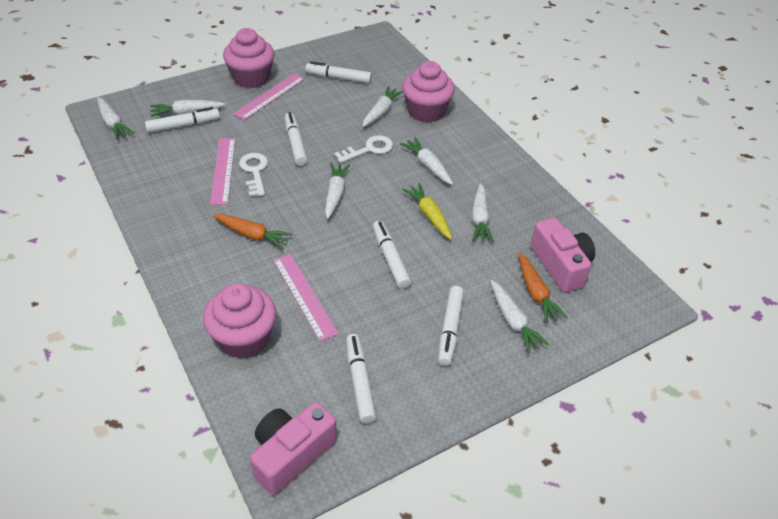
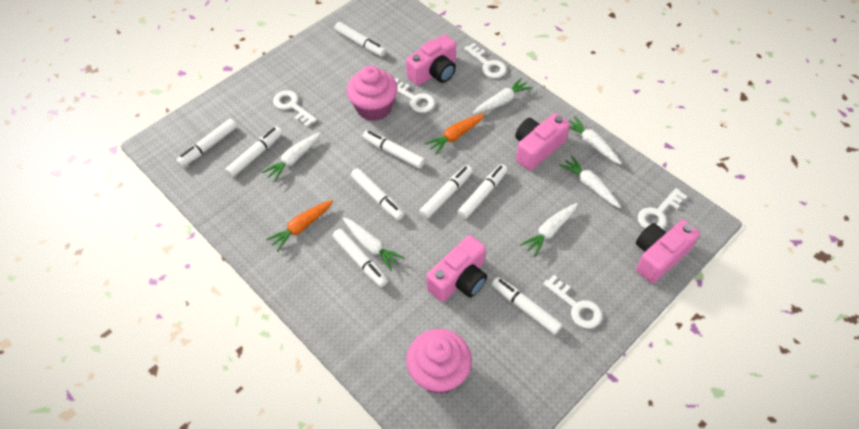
pink camera: [250,402,337,495] [530,218,595,292] = 2 -> [406,34,456,86] [426,235,487,302] [515,113,570,171] [636,220,700,283] = 4
pink cupcake: [203,283,277,359] [223,28,275,88] [402,61,455,123] = 3 -> [347,66,397,121] [406,329,472,394] = 2
pink ruler: [210,138,236,205] [233,73,305,120] [273,254,339,342] = 3 -> none = 0
white carrot: [97,97,135,140] [150,100,225,117] [325,163,350,219] [362,86,403,127] [400,137,453,185] [472,183,494,242] [490,280,549,353] = 7 -> [262,132,321,182] [343,218,405,271] [473,78,532,114] [520,203,578,257] [559,156,621,208] [568,116,621,164] = 6
white key: [239,153,268,197] [334,135,393,163] = 2 -> [273,90,317,127] [395,78,435,113] [464,43,506,78] [543,275,602,328] [638,188,687,229] = 5
white marker: [145,107,220,133] [284,112,308,166] [305,61,372,83] [346,334,377,424] [372,221,411,289] [438,286,464,366] = 6 -> [176,119,237,167] [225,127,283,177] [332,229,388,287] [334,22,386,57] [350,168,404,221] [363,130,425,169] [419,165,473,219] [457,164,508,219] [492,277,562,335] = 9
yellow carrot: [402,183,452,239] = 1 -> none = 0

